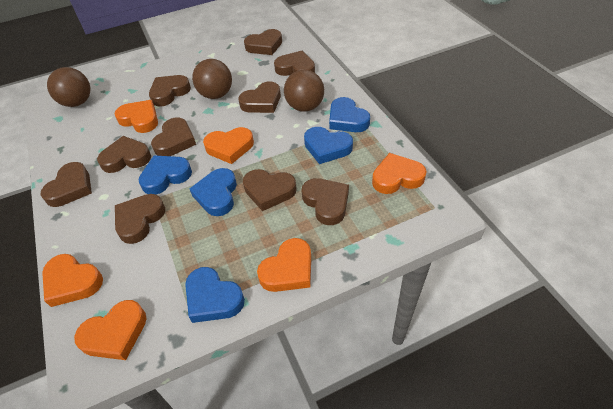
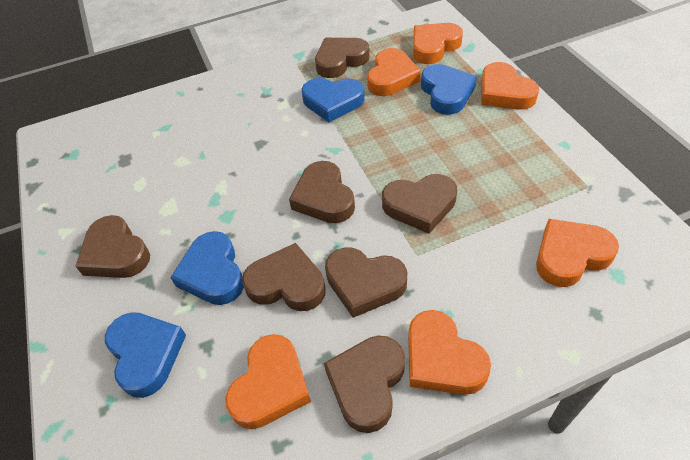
blue heart: [138,155,192,194] [185,267,245,323] [189,168,237,216] [304,127,353,164] [329,97,370,132] = 5 -> [105,312,186,398] [170,231,244,305] [302,78,365,122] [421,64,477,115] = 4
brown ball: [47,67,90,107] [192,59,232,99] [284,70,324,111] = 3 -> none = 0
brown heart: [40,162,92,207] [97,136,151,173] [115,194,165,244] [149,75,191,107] [151,118,196,156] [238,81,281,113] [243,169,297,211] [244,29,282,55] [274,51,315,76] [302,178,349,225] = 10 -> [75,215,150,278] [242,243,326,311] [289,161,355,223] [315,38,370,78] [324,336,405,433] [325,247,407,318] [382,174,457,234] = 7

